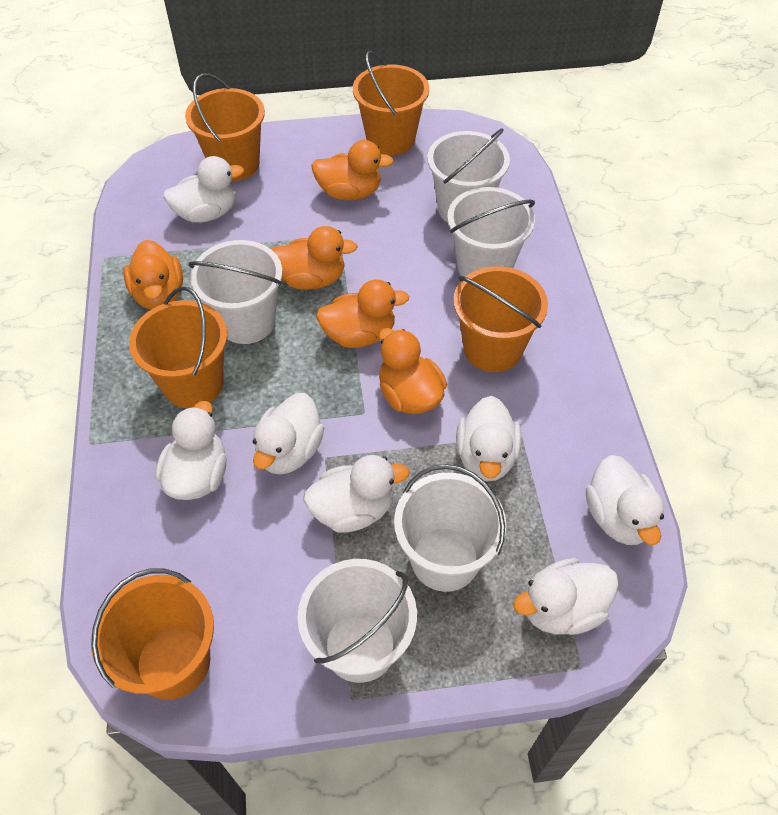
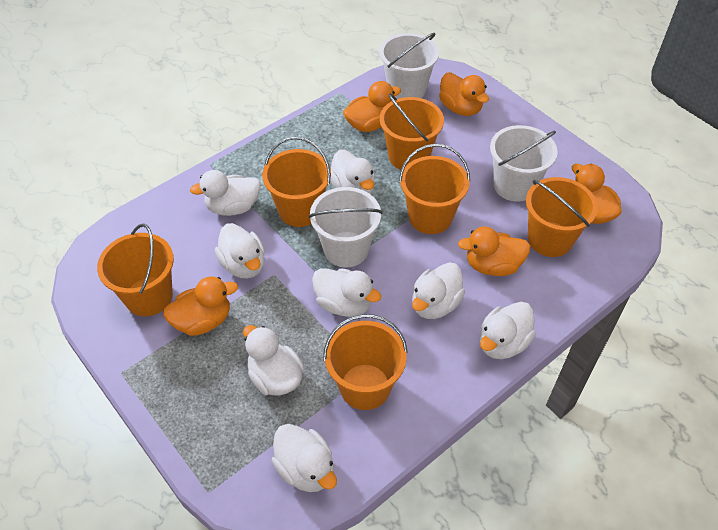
orange bucket: [91,569,214,700] [129,287,227,408] [185,73,265,181] [353,51,429,155] [453,266,548,372] = 5 -> [97,224,174,316] [262,137,331,227] [323,314,408,410] [380,93,444,170] [399,144,470,234] [526,177,598,257] = 6
white bucket: [188,240,282,344] [298,559,417,683] [394,464,506,592] [427,128,510,222] [447,187,535,277] = 5 -> [309,187,382,268] [379,33,439,99] [490,125,558,202] = 3
white duck: [155,401,226,500] [163,156,244,223] [253,393,324,475] [303,455,410,533] [456,396,522,482] [513,558,619,635] [586,455,664,545] = 7 -> [190,170,261,216] [215,223,265,279] [243,325,304,396] [271,424,337,492] [312,268,381,317] [330,150,375,194] [412,263,465,319] [480,302,536,359] = 8

